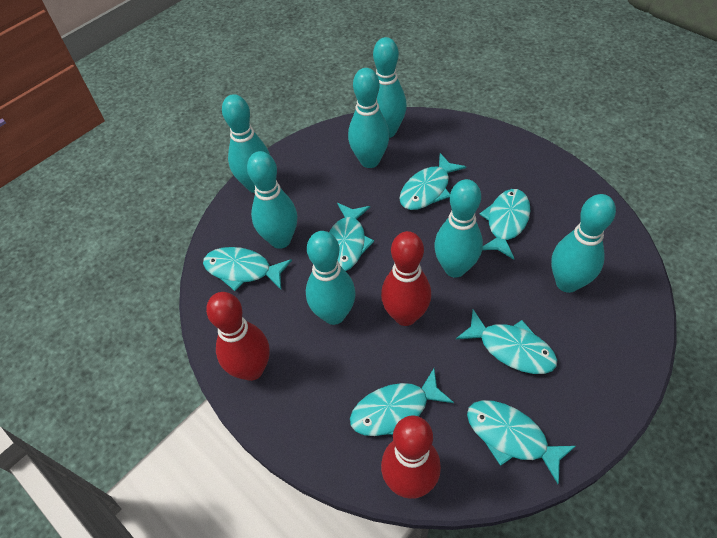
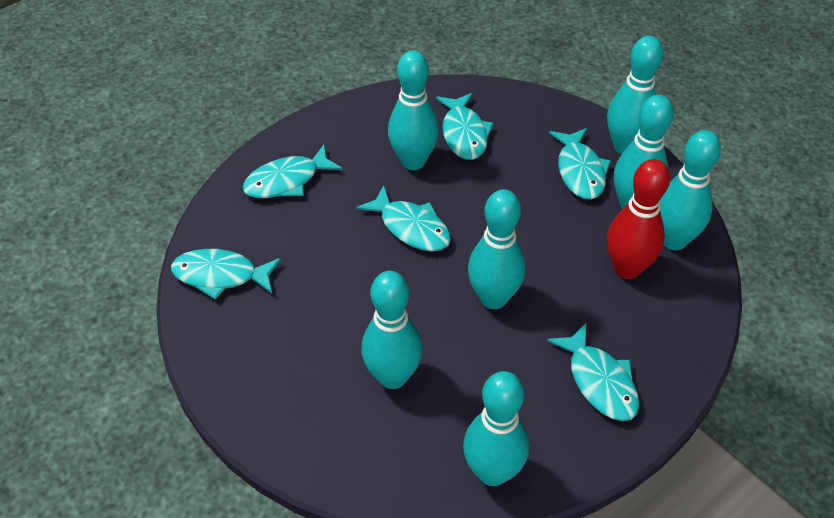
red bowling pin: [206,292,270,381] [381,231,431,326] [381,416,441,499] = 3 -> [607,159,670,279] = 1
turquoise fish: [203,247,292,291] [329,203,374,271] [350,369,454,436] [399,153,466,210] [456,309,557,374] [467,400,576,484] [480,189,530,260] = 7 -> [171,249,281,300] [242,145,342,198] [356,185,451,252] [436,93,494,160] [547,323,639,421] [549,128,611,200] = 6

